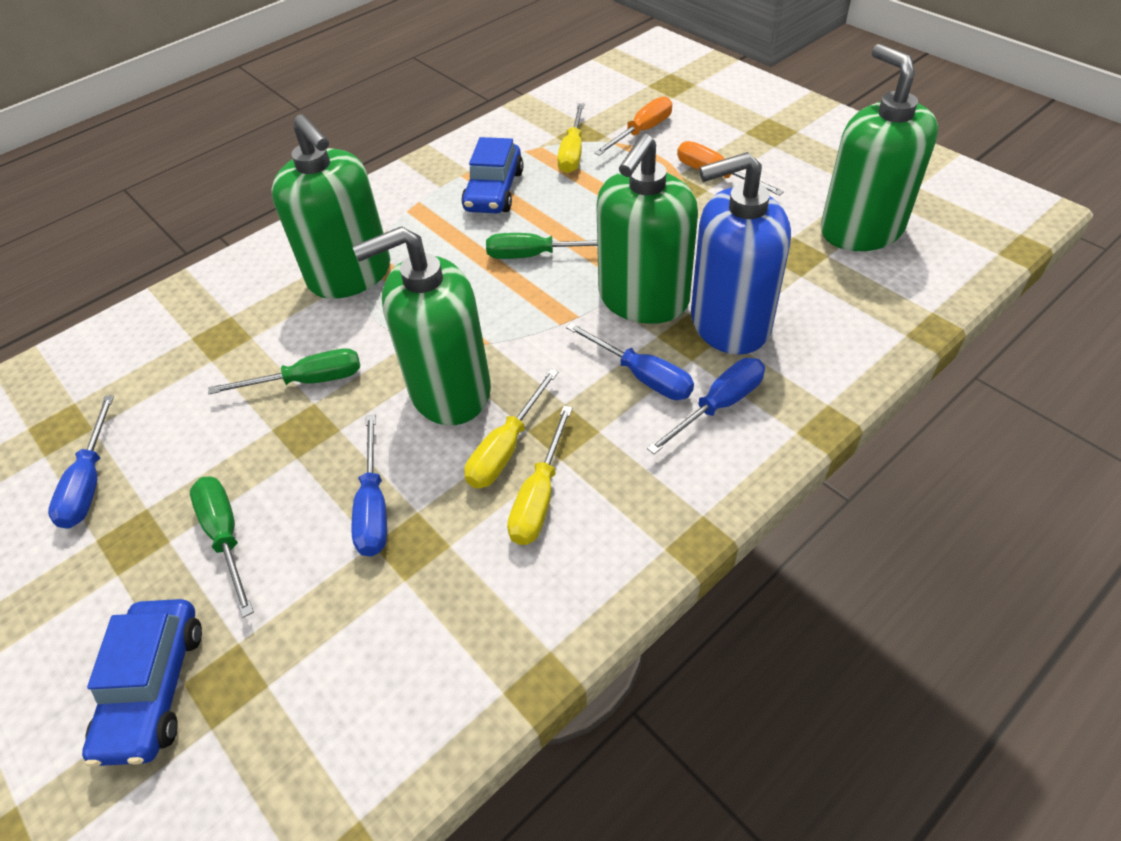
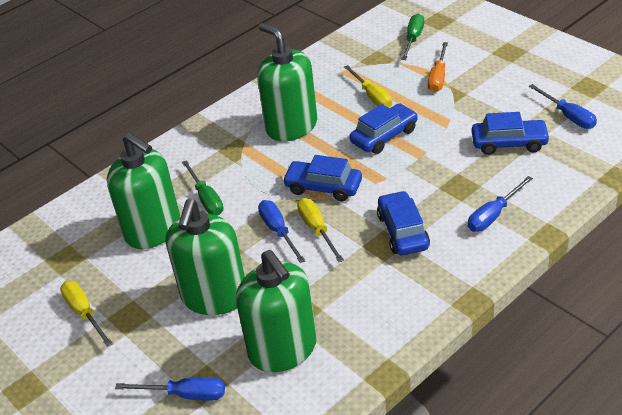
blue car: [82,599,202,767] [461,137,524,213] = 2 -> [282,155,362,201] [349,104,418,154] [377,191,430,255] [472,112,550,155] = 4
blue soap dispenser: [691,152,791,355] = 1 -> none = 0
green screwdriver: [190,476,254,618] [208,348,360,394] [486,233,597,259] = 3 -> [182,160,224,215] [401,14,424,60] = 2
orange screwdriver: [594,96,672,156] [677,141,784,196] = 2 -> [428,42,448,92] = 1

